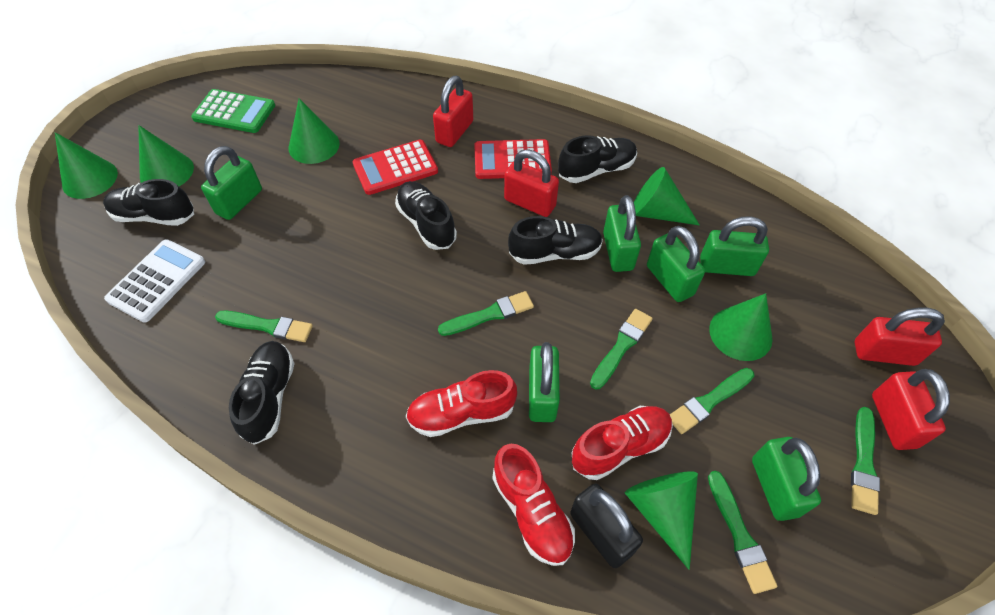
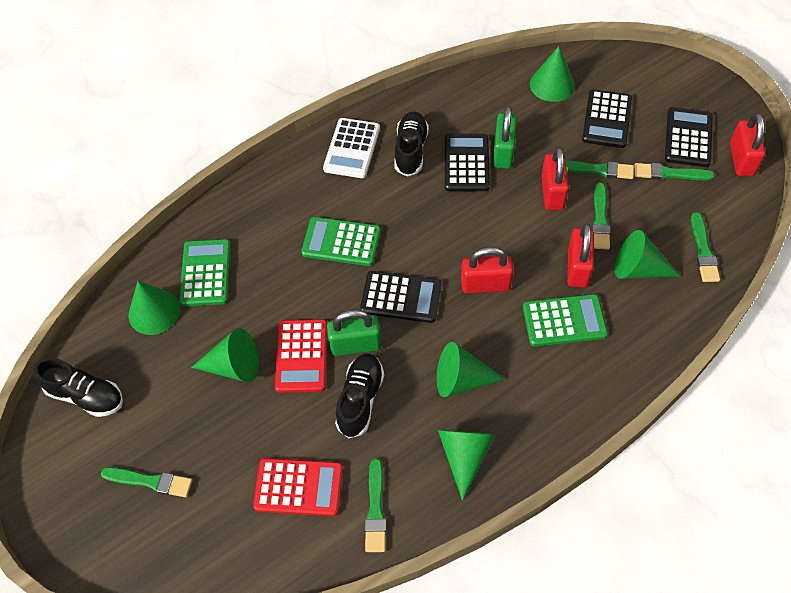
black calculator: none = 0 -> [360,271,441,323] [445,134,490,191] [582,89,632,148] [665,107,713,167] = 4
black padlock: [570,484,643,568] = 1 -> none = 0
black shoe: [103,179,194,226] [229,341,295,445] [395,181,457,250] [508,216,603,265] [558,135,637,183] = 5 -> [33,358,123,417] [335,353,384,438] [394,111,429,177] = 3
green calculator: [191,89,275,133] = 1 -> [179,239,231,306] [301,217,381,266] [523,294,608,347] = 3
green padlock: [201,146,262,220] [529,342,560,422] [603,195,641,272] [647,226,705,302] [700,216,769,276] [752,437,821,521] = 6 -> [327,309,381,356] [493,106,517,169] = 2
red shoe: [406,370,517,437] [493,444,575,566] [572,406,673,480] = 3 -> none = 0

